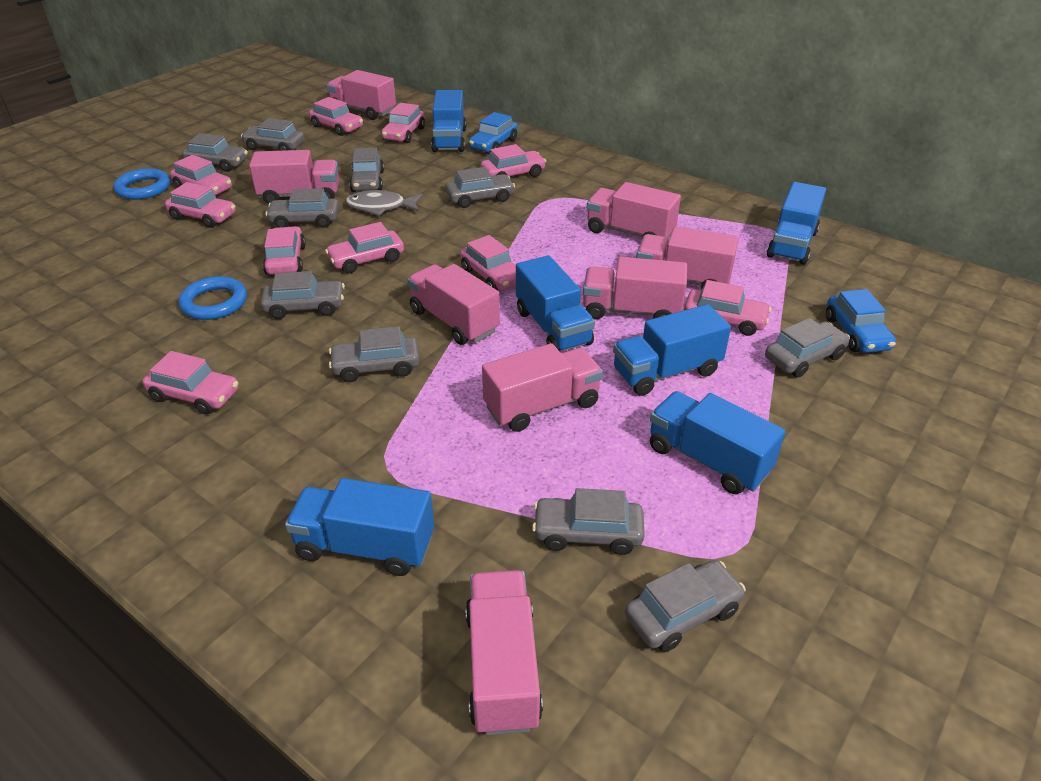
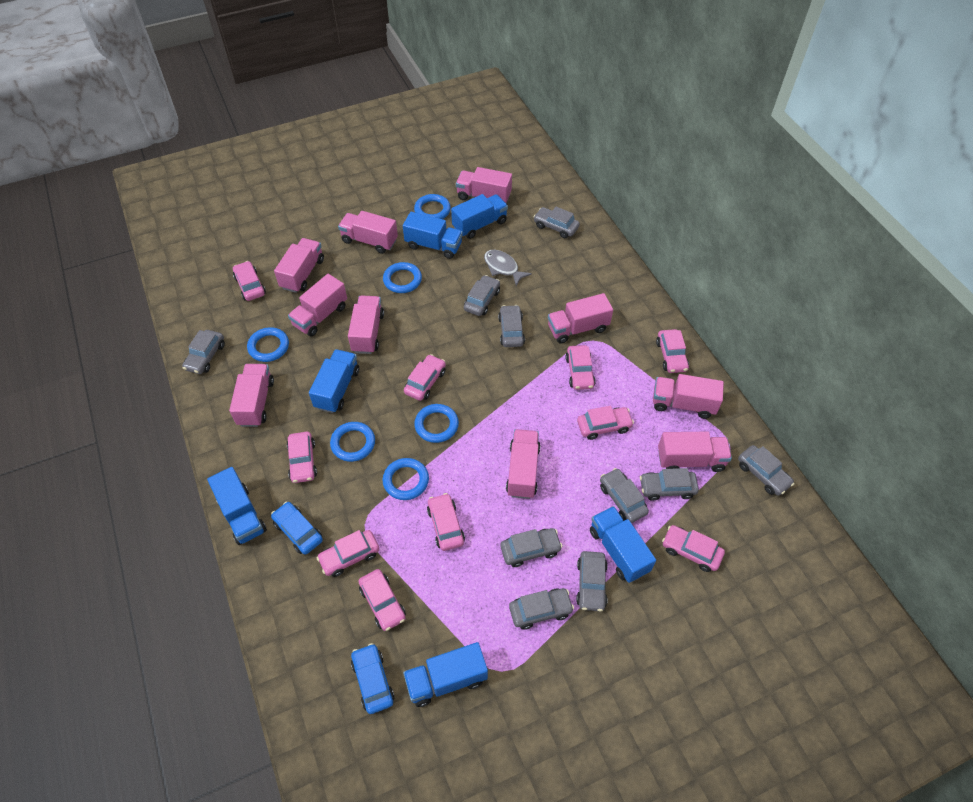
blue ring: [113,168,170,200] [178,276,247,320] = 2 -> [247,327,289,362] [330,422,375,462] [383,262,422,293] [383,458,429,500] [414,194,451,219] [414,404,459,443] = 6
pink truck: [249,150,339,204] [326,70,396,120] [407,264,500,345] [465,570,543,735] [482,343,603,432] [583,257,687,320] [587,182,681,239] [636,226,739,289] = 8 -> [229,364,274,427] [274,238,324,293] [288,274,347,337] [338,211,398,254] [348,295,384,354] [456,167,512,203] [506,429,540,499] [548,293,613,344] [653,374,724,419] [658,432,732,472] = 10

